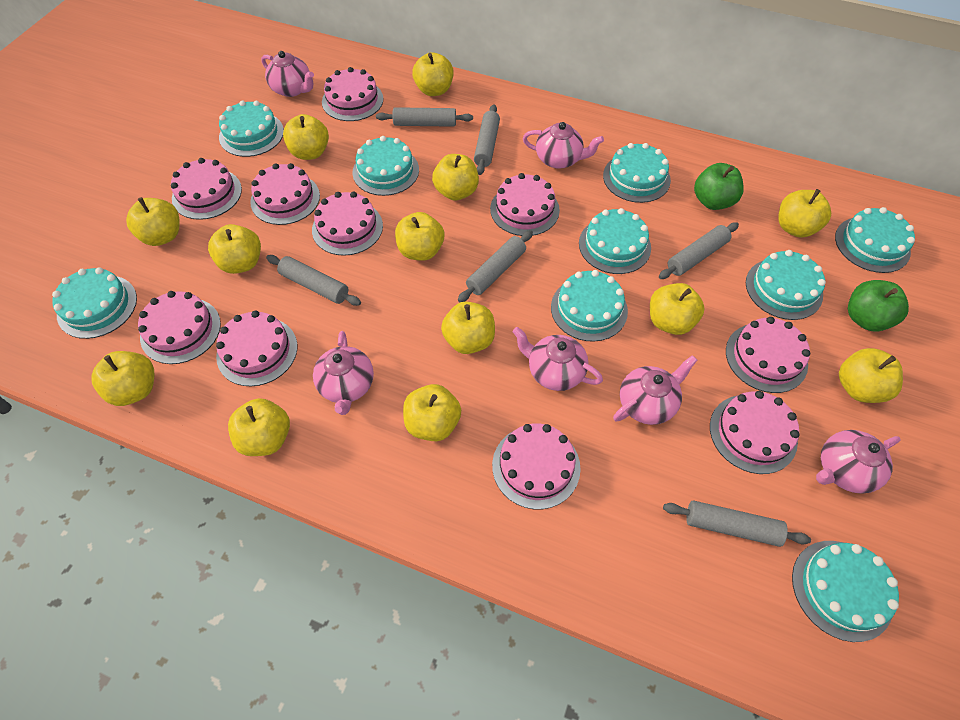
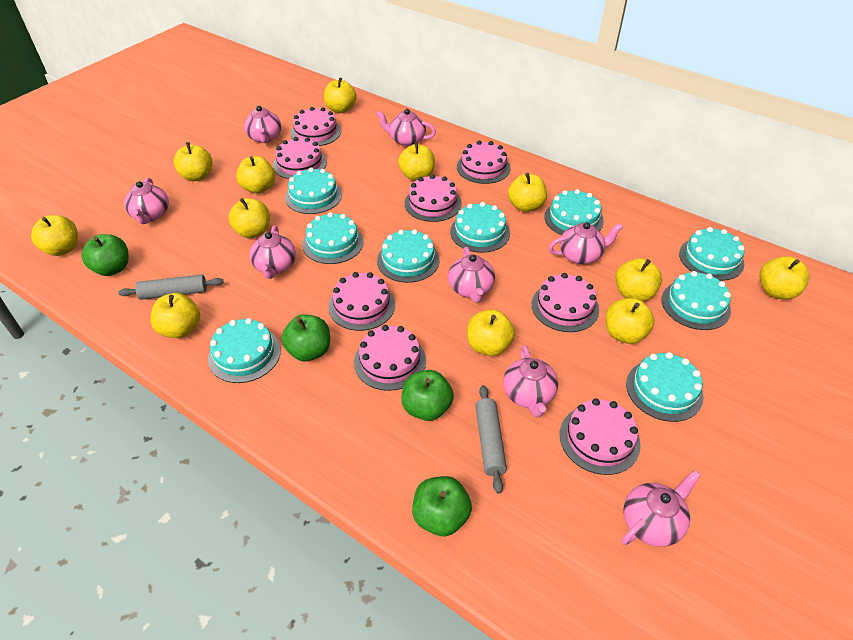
green apple: [694,163,744,210] [848,280,909,331] = 2 -> [82,234,129,276] [281,315,330,361] [402,370,454,421] [412,476,472,536] = 4
grey rolling pin: [266,255,361,306] [376,107,473,127] [458,230,533,302] [474,104,500,175] [659,222,739,279] [663,500,811,547] = 6 -> [118,275,224,300] [475,385,507,494] = 2
pink cake: [138,291,221,364] [171,158,242,220] [216,311,297,386] [250,163,320,225] [312,191,383,256] [322,67,383,121] [490,173,560,236] [492,423,581,509] [710,391,799,474] [726,317,810,393] = 10 -> [273,137,327,179] [291,107,341,146] [328,272,395,331] [354,325,426,391] [405,174,462,222] [457,140,510,184] [532,273,599,332] [560,398,641,475] = 8
pink teapot: [261,51,314,97] [313,331,374,415] [513,327,603,391] [523,122,604,169] [613,355,698,425] [816,430,901,494] = 6 -> [124,177,169,224] [244,105,281,143] [249,225,296,279] [376,109,436,146] [448,247,495,303] [503,345,558,418] [549,222,623,264] [622,470,701,547] = 8
yellow apple: [91,351,154,406] [126,197,180,246] [208,224,261,274] [228,398,290,456] [283,114,329,160] [395,212,444,261] [403,384,461,441] [412,52,454,96] [432,154,479,201] [441,301,495,354] [650,283,704,335] [778,189,831,237] [839,348,903,403] = 13 -> [31,215,78,256] [150,293,200,338] [174,142,213,181] [228,198,270,238] [236,156,275,194] [324,77,357,113] [398,142,435,181] [467,309,515,356] [508,173,547,212] [606,298,655,344] [615,258,662,302] [759,256,809,300] = 12

